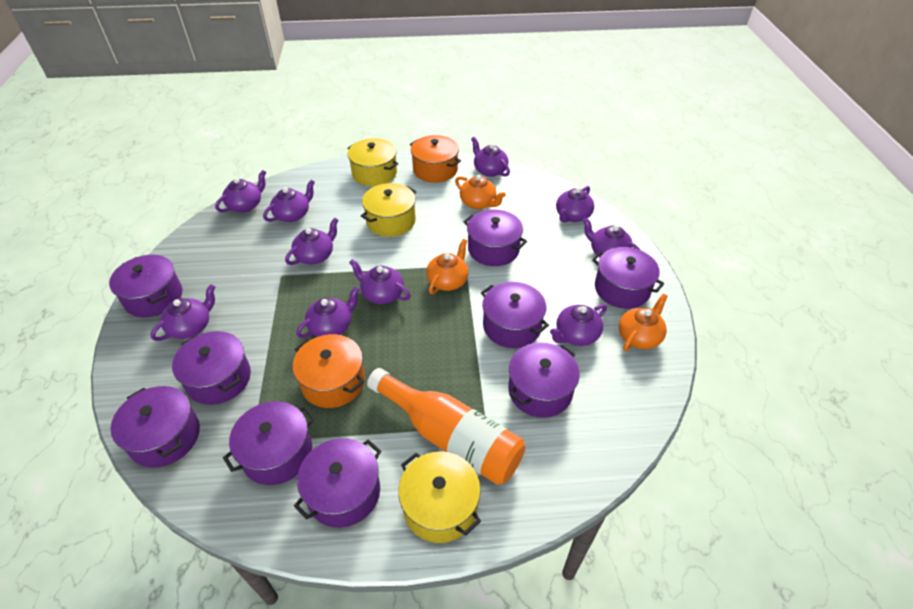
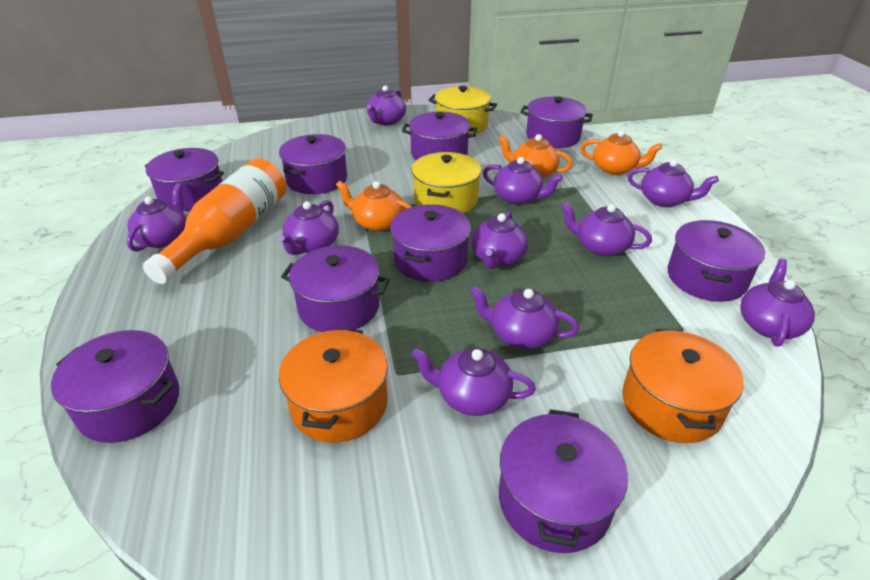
yellow pot: [347,138,399,186] [361,183,417,237] [398,451,481,543] = 3 -> [412,152,482,214] [429,86,497,134] = 2

